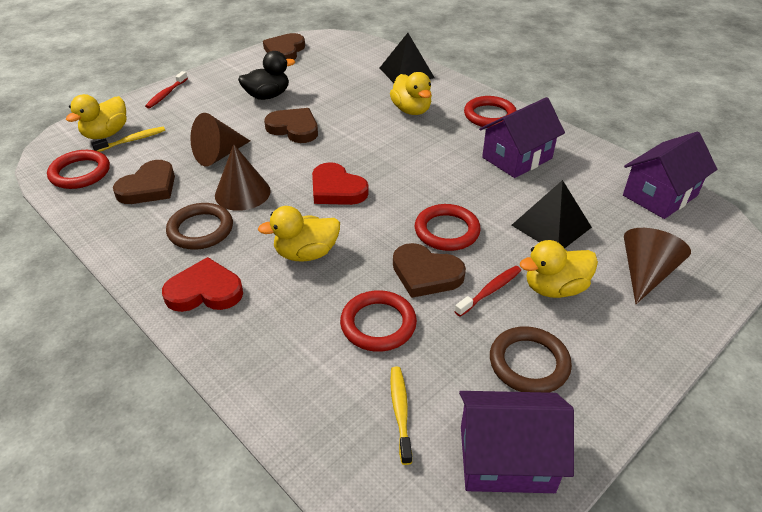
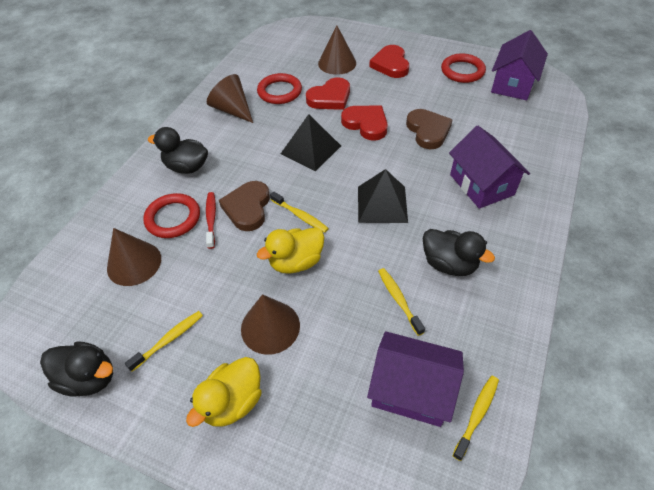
black duck: [238,51,295,100] = 1 -> [40,342,113,397] [148,127,208,174] [423,229,495,276] = 3
brown cone: [190,113,250,166] [215,144,271,211] [624,228,691,304] = 3 -> [107,228,161,286] [207,74,253,123] [241,294,300,355] [318,25,356,75] = 4
brown heart: [113,160,175,204] [263,33,305,60] [264,108,318,143] [393,243,466,298] = 4 -> [219,181,270,231] [406,109,453,149] = 2
brown ring: [166,203,233,250] [490,326,572,393] = 2 -> none = 0
red heart: [162,257,243,312] [312,162,369,205] = 2 -> [306,77,350,110] [341,105,388,141] [369,45,409,78] = 3
red ring: [47,150,110,189] [340,290,417,352] [415,204,481,251] [464,96,517,128] = 4 -> [143,193,200,238] [257,73,302,104] [441,53,486,83] = 3
red toothbrush: [145,71,188,109] [454,266,521,317] = 2 -> [206,192,216,249] = 1
yellow duck: [66,94,127,139] [258,206,340,262] [390,72,432,115] [520,240,598,298] = 4 -> [186,357,262,427] [257,227,325,274] = 2
yellow toothbrush: [91,127,165,152] [390,367,412,465] = 2 -> [125,311,203,372] [270,191,329,233] [378,268,425,336] [452,376,499,461] = 4

